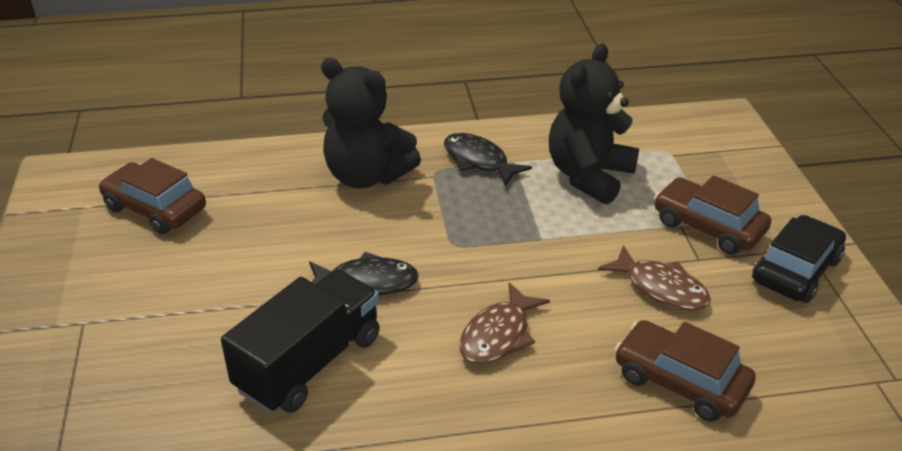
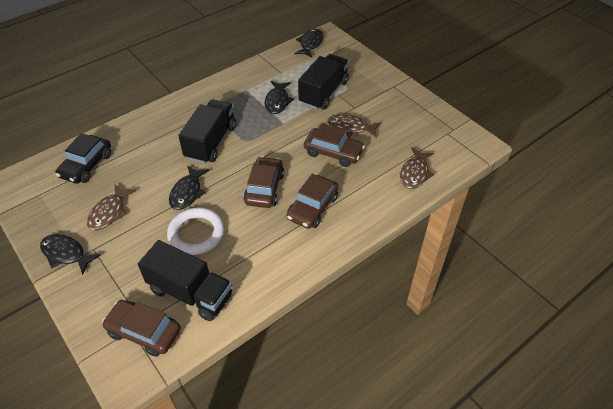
black fish: [309,252,419,295] [444,133,532,186] = 2 -> [40,234,101,275] [169,165,209,210] [264,81,294,114] [294,29,323,58] = 4
black teddy bear: [321,58,421,188] [549,43,639,205] = 2 -> none = 0
black truck: [221,269,380,413] = 1 -> [138,240,232,321] [178,99,236,164] [298,54,349,110] = 3
brown car: [99,158,206,234] [615,320,756,422] [654,175,771,255] = 3 -> [102,300,181,357] [243,156,284,208] [287,174,338,229] [304,123,365,167] = 4
brown fish: [459,283,550,365] [598,245,711,311] = 2 -> [87,184,136,231] [328,114,381,138] [400,147,435,189] = 3
white ring: none = 0 -> [167,207,224,255] = 1

